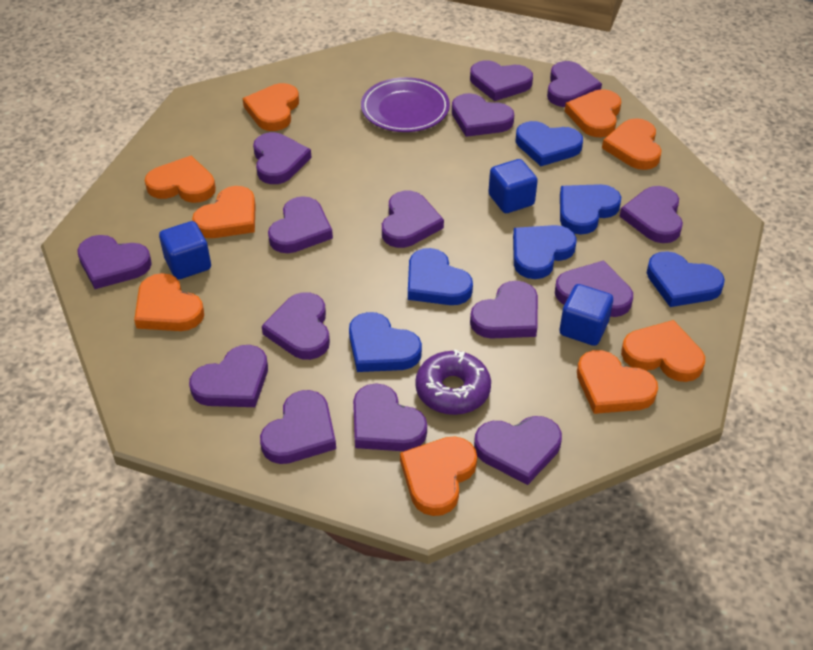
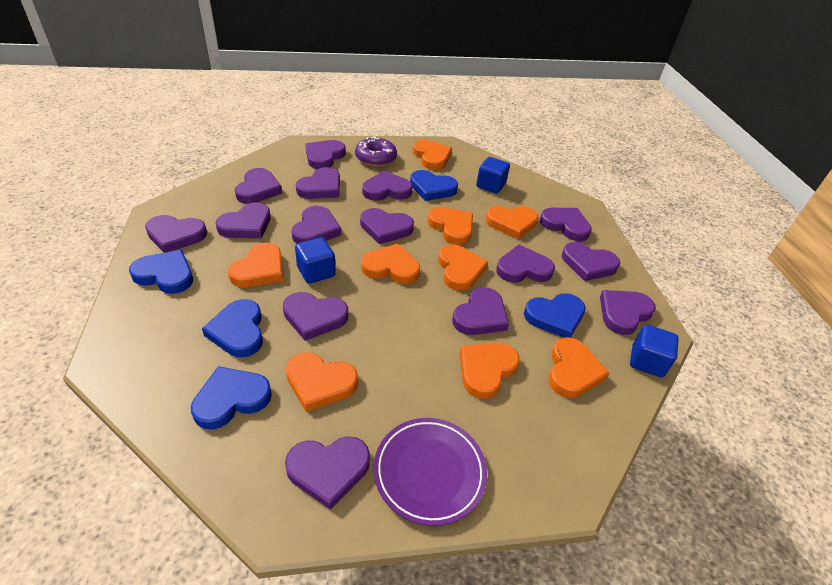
blue heart: [349,312,422,372] [408,248,473,305] [513,225,577,279] [516,121,583,166] [560,184,621,235] [647,251,725,307] = 6 -> [129,250,193,294] [191,366,272,429] [202,299,263,357] [410,170,458,201] [524,293,586,338] = 5

